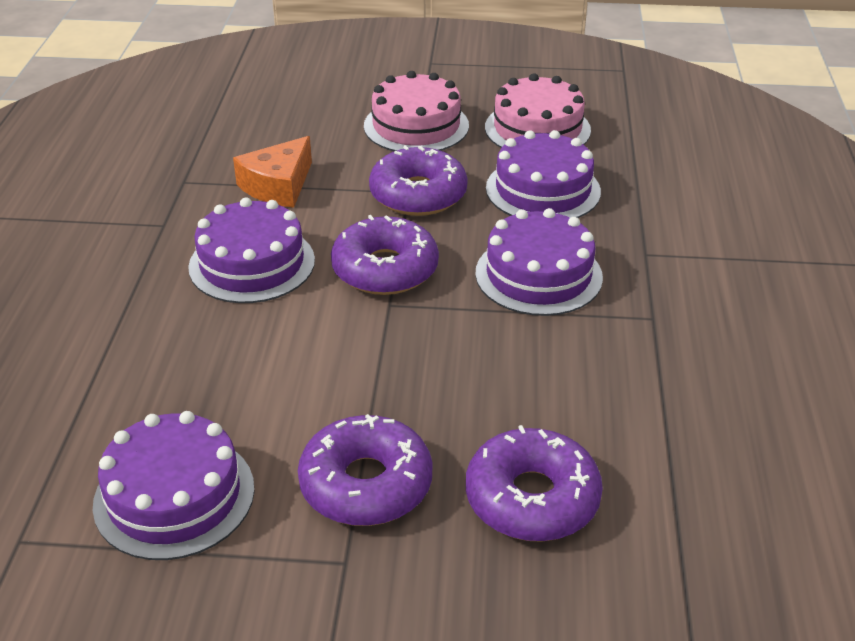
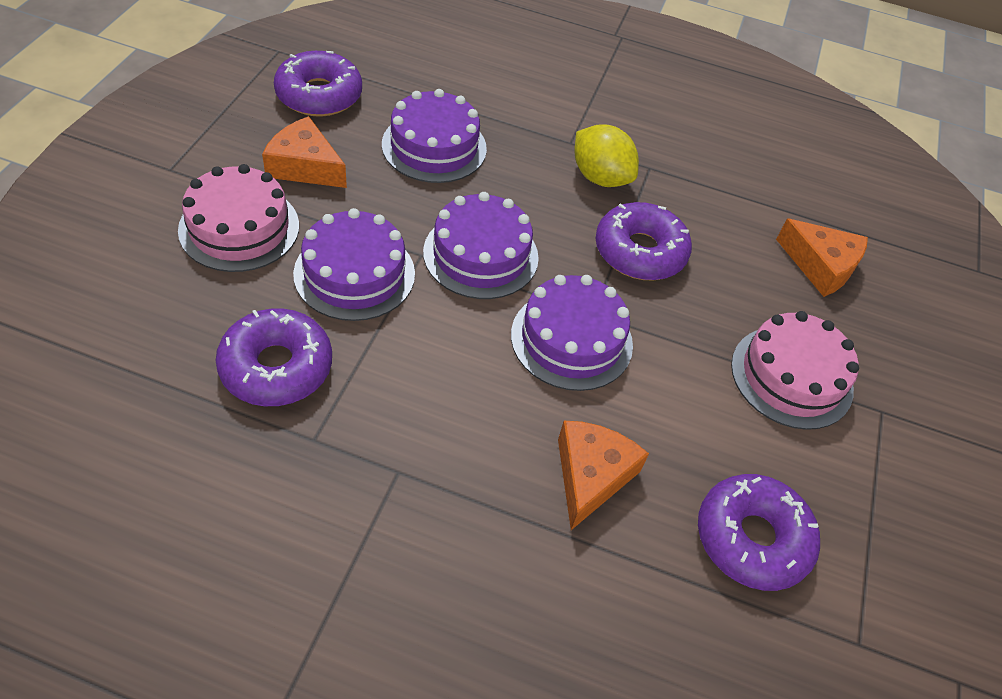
orange cheese: [233,136,312,208] = 1 -> [262,116,347,188] [558,421,649,530] [776,218,868,297] = 3
yellow lemon: none = 0 -> [574,124,639,187] = 1

